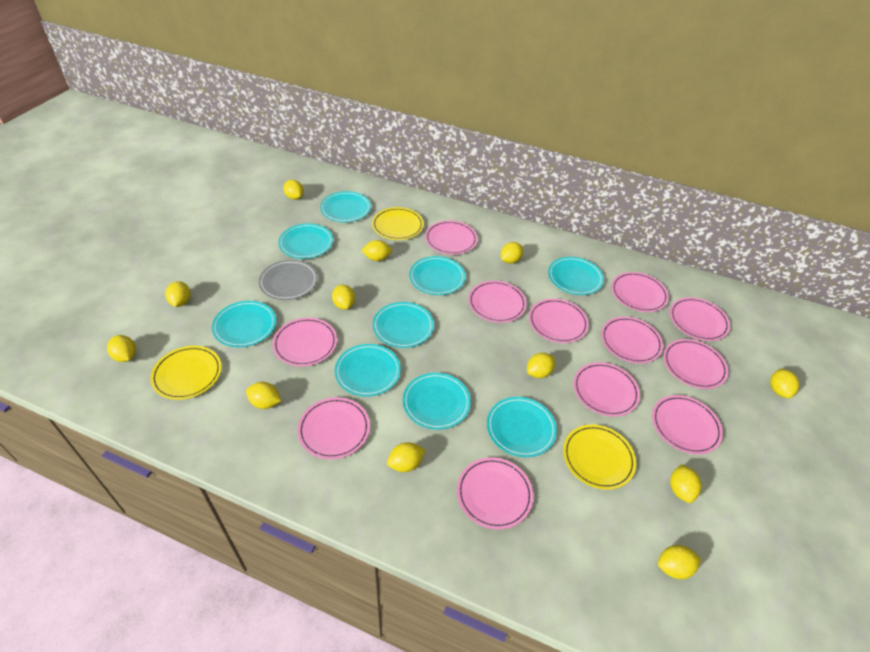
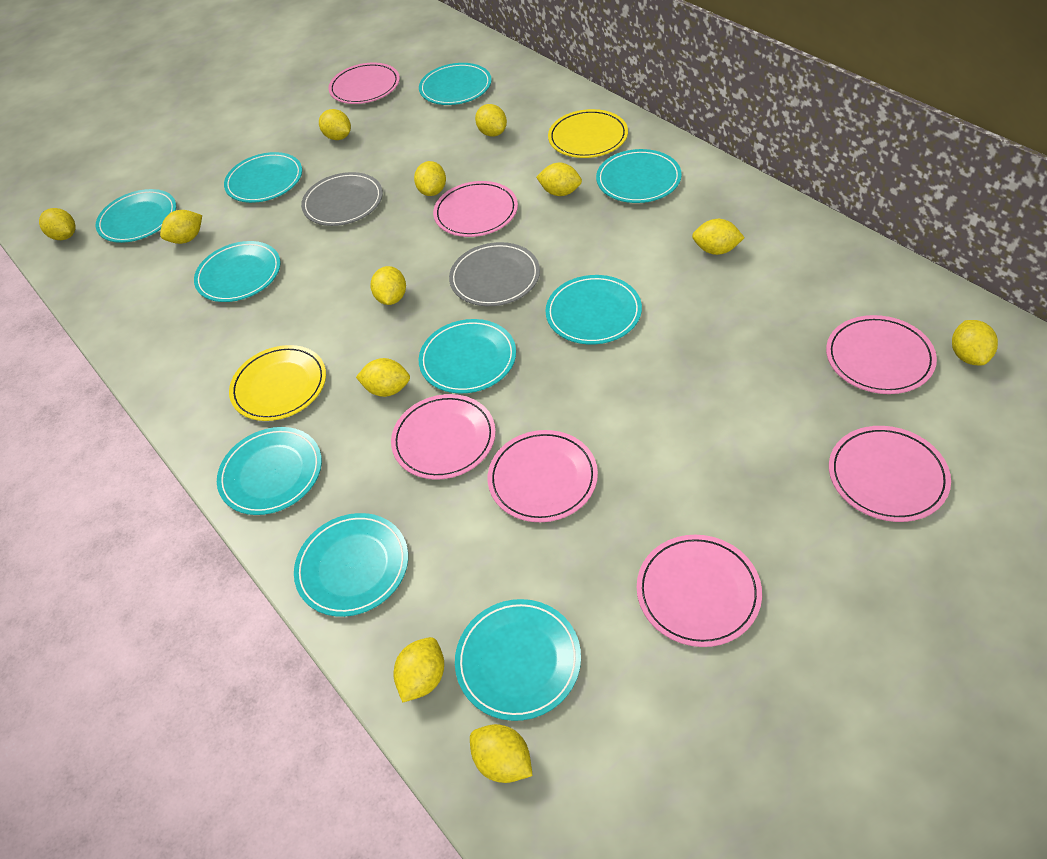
grey plate: [259,260,318,300] = 1 -> [301,172,383,226] [449,242,540,306] = 2
pink plate: [272,318,337,366] [298,397,370,459] [425,220,478,255] [457,457,533,529] [468,281,527,323] [529,299,589,343] [573,362,640,417] [601,317,663,364] [611,272,669,312] [652,395,723,454] [663,339,728,389] [670,297,730,341] = 12 -> [328,63,400,104] [391,394,496,480] [433,181,518,237] [488,430,598,522] [637,535,762,647] [826,315,937,394] [829,426,951,522] = 7
turquoise plate: [212,301,276,347] [278,224,333,259] [320,191,371,222] [335,344,401,397] [373,302,434,348] [403,373,471,430] [409,256,466,295] [487,397,557,457] [548,257,604,295] = 9 -> [96,189,176,243] [194,241,281,302] [217,427,322,515] [224,152,302,203] [294,513,408,617] [419,63,492,105] [419,319,516,393] [455,599,581,721] [545,275,642,344] [596,149,682,203] = 10
yellow plate: [150,346,222,400] [372,207,424,240] [563,425,636,490] = 3 -> [229,345,326,421] [548,109,628,158] = 2

